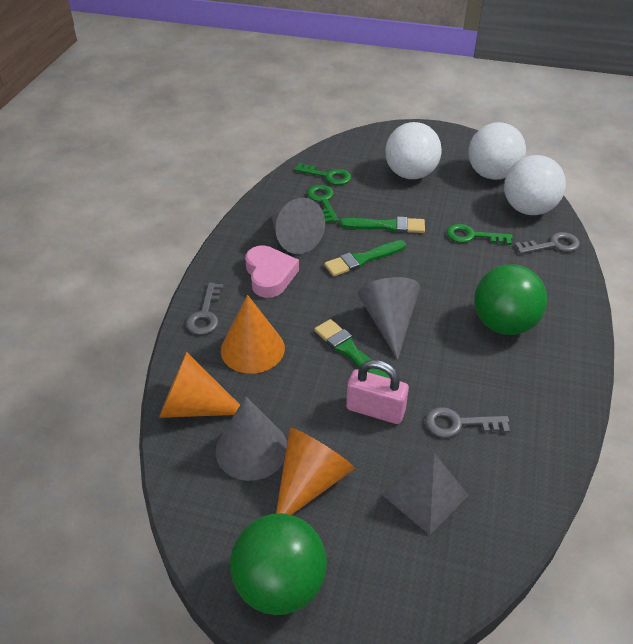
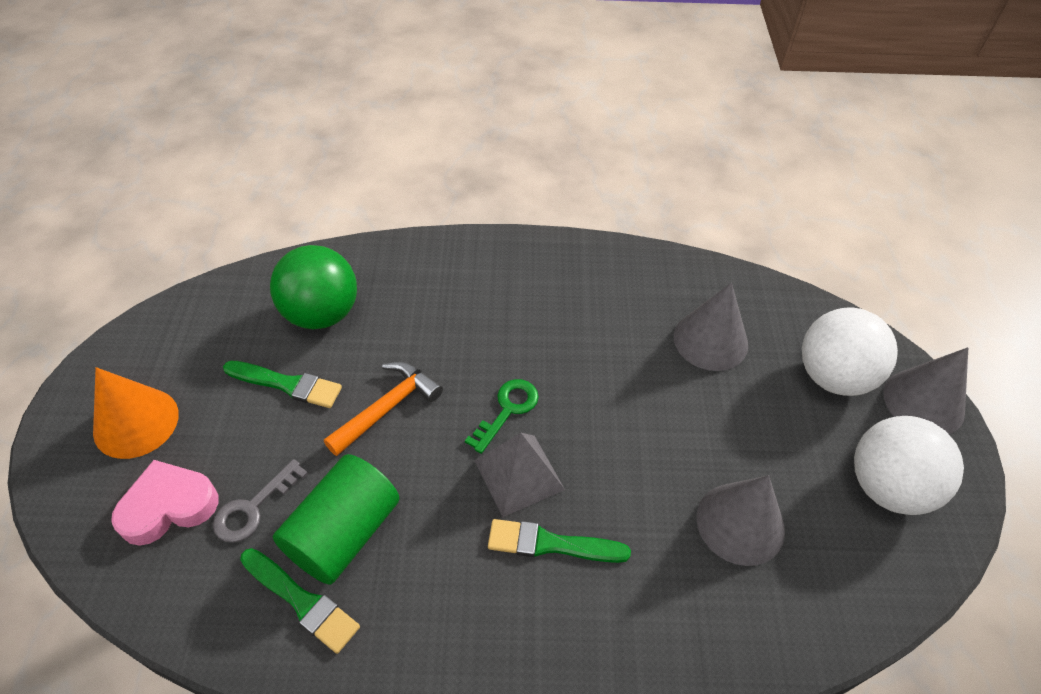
green ball: [230,513,327,615] [474,264,547,335] = 2 -> [270,245,357,329] = 1
green cylinder: none = 0 -> [273,454,399,585] = 1
green key: [294,162,351,185] [307,185,339,223] [447,224,513,245] = 3 -> [465,379,539,454] = 1
grey key: [186,283,224,335] [425,407,510,438] [515,232,580,254] = 3 -> [213,459,308,543] = 1
orange cone: [159,352,240,418] [221,295,285,374] [276,428,355,515] = 3 -> [93,367,179,459] = 1
orange hammer: none = 0 -> [324,362,443,456] = 1
pink padlock: [346,360,409,424] = 1 -> none = 0
white ball: [385,122,442,179] [468,122,526,180] [504,155,566,215] = 3 -> [802,308,898,396] [854,416,964,515] = 2

